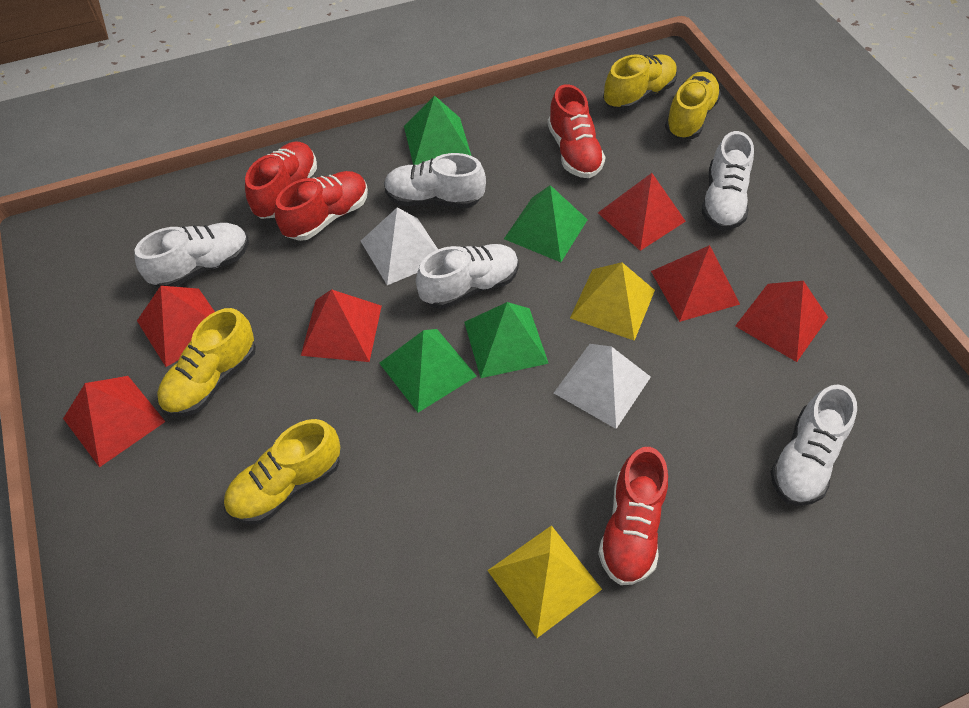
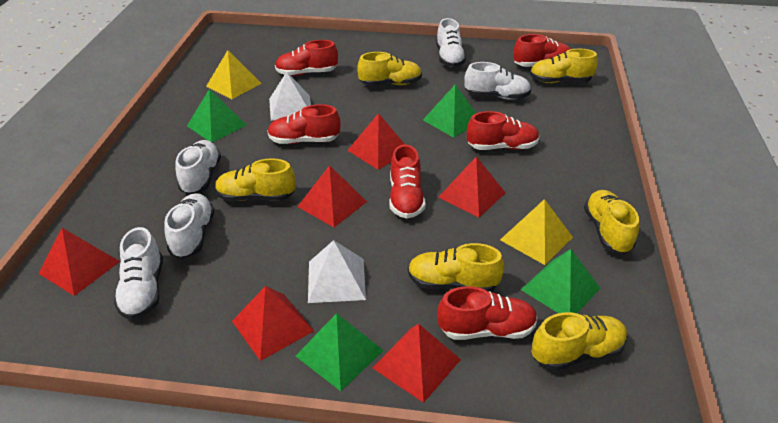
red shoe: [245,142,317,219] [275,171,368,241] [547,84,606,178] [598,447,668,585] = 4 -> [267,104,341,144] [275,40,338,76] [389,144,425,219] [437,286,538,340] [467,111,539,150] [513,34,571,67] = 6
yellow shoe: [157,308,256,417] [224,419,340,524] [603,54,677,111] [665,72,721,139] = 4 -> [215,158,296,201] [357,52,422,86] [408,243,504,292] [530,49,598,83] [532,312,628,371] [584,190,639,254] = 6

